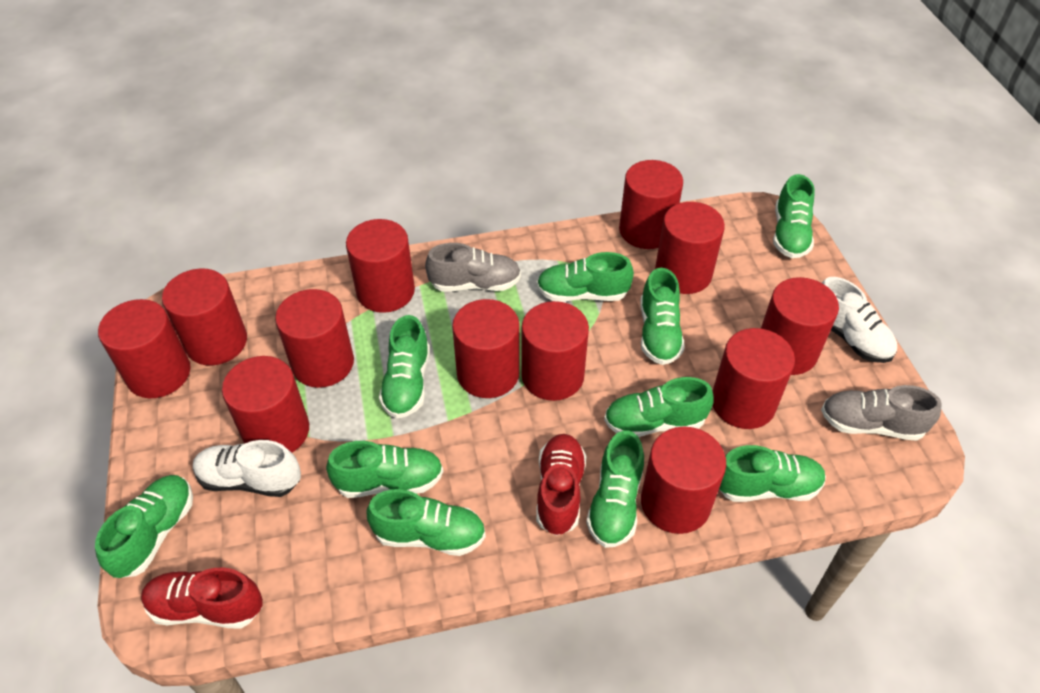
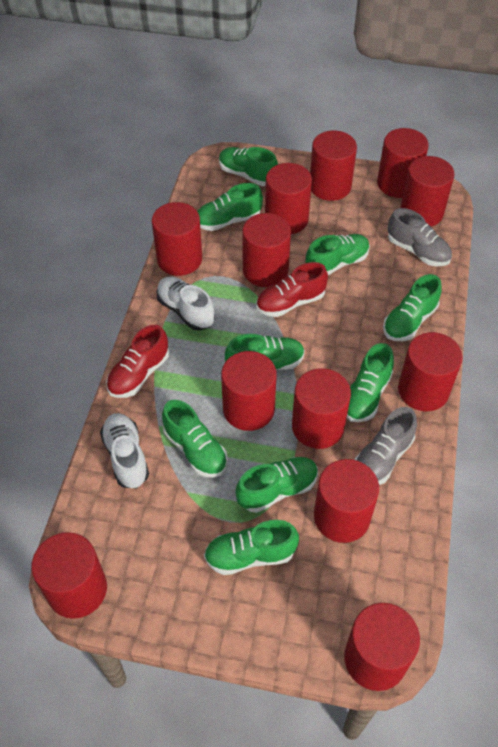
green shoe: [95,475,193,578] [326,441,443,498] [367,489,486,556] [379,315,430,418] [537,252,634,302] [586,430,644,548] [604,377,714,437] [640,268,685,365] [719,445,826,502] [773,174,815,258] = 10 -> [162,400,228,478] [197,183,263,231] [204,520,299,575] [219,147,278,186] [225,334,305,370] [235,457,318,513] [306,234,370,275] [347,343,394,422] [383,274,442,341] = 9

